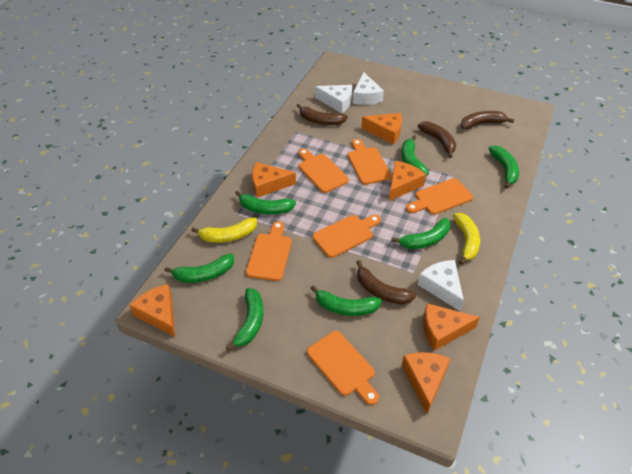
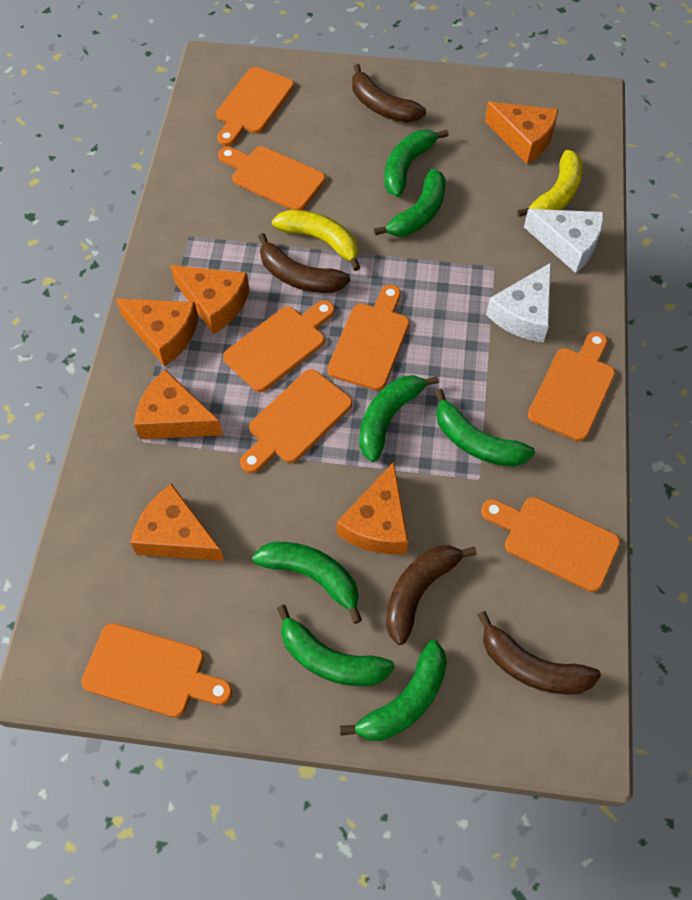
orange cutting board: [246,221,292,281] [298,148,349,193] [307,331,379,405] [312,215,381,258] [348,139,392,185] [406,178,473,215] = 6 -> [81,623,232,717] [216,67,294,146] [218,146,325,210] [223,300,335,392] [240,369,352,473] [327,284,409,391] [481,497,620,592] [528,332,615,441] = 8
white cheese: [315,85,352,113] [353,72,384,105] [418,260,464,311] = 3 -> [486,263,551,343] [524,209,604,273] = 2

